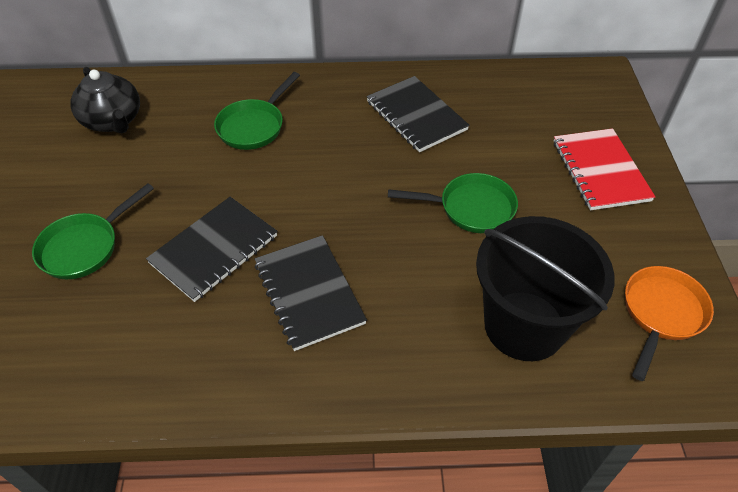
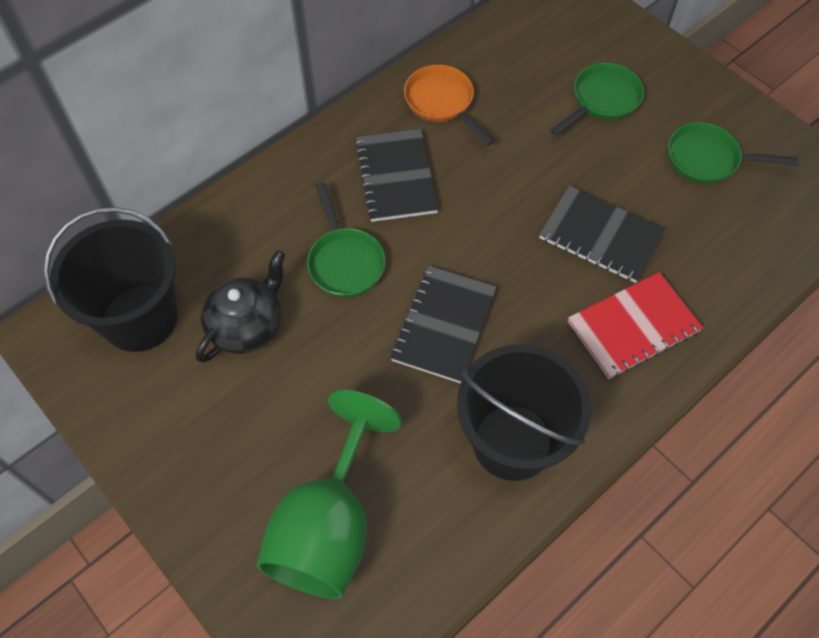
black bucket: [476,216,615,361] = 1 -> [44,207,178,352] [457,344,591,481] = 2
green goblet: none = 0 -> [256,390,402,599] = 1

